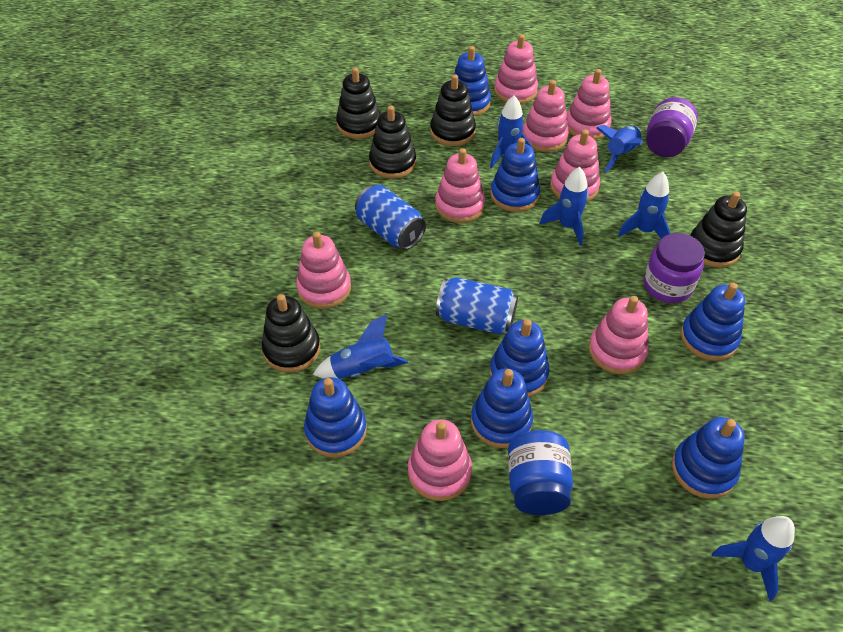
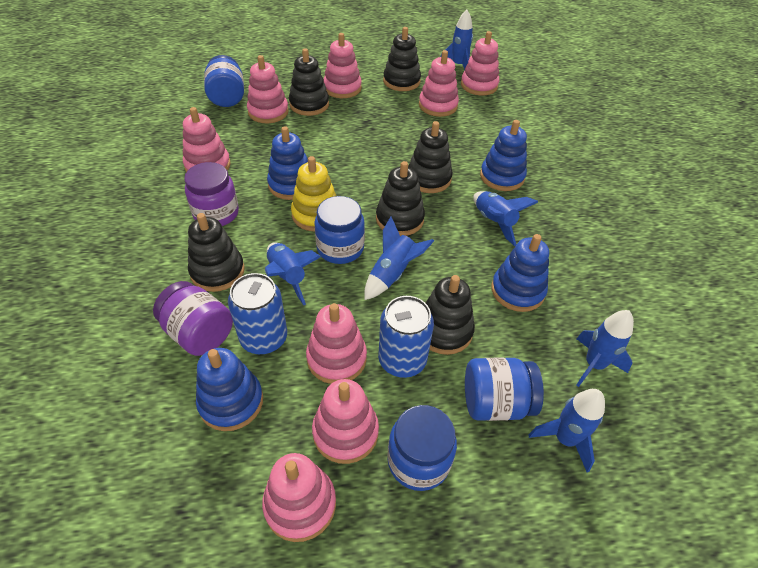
black stacking toy: [262,294,321,372] [336,67,381,139] [369,106,416,179] [430,74,476,146] [690,192,747,268] = 5 -> [188,213,245,292] [289,48,329,116] [376,161,425,236] [383,27,421,91] [408,121,453,193] [426,275,475,355] = 6
blue jar: [508,430,573,515] = 1 -> [204,55,244,107] [314,196,365,264] [387,405,457,491] [465,357,544,421] = 4
blue stacking toy: [304,377,367,457] [453,46,491,116] [471,369,533,448] [490,319,549,397] [491,138,540,212] [672,417,745,499] [681,283,745,361] = 7 -> [196,348,263,431] [267,126,308,200] [480,120,527,191] [491,234,549,312] = 4
yellow stacking toy: none = 0 -> [291,156,336,231] = 1

